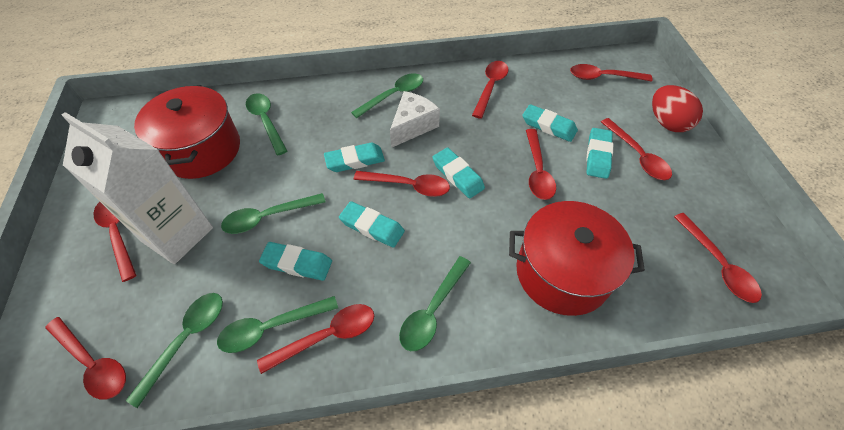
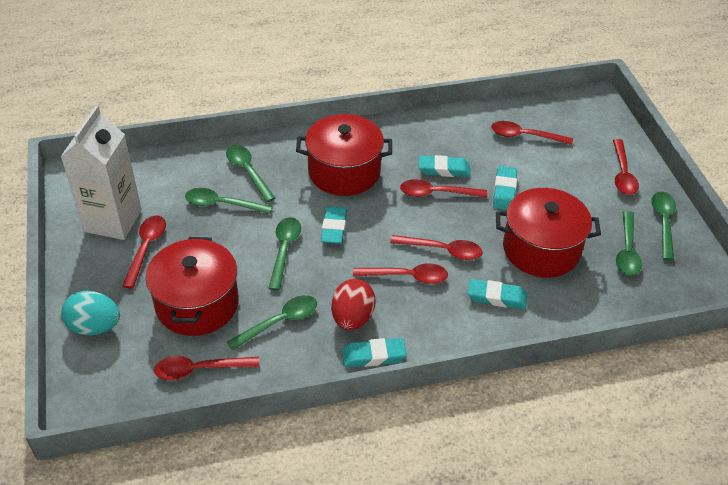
red pot: [134,85,240,179] [509,201,645,316] = 2 -> [146,237,239,336] [296,114,392,196] [496,188,601,277] = 3
red spoon: [45,317,126,400] [94,202,137,282] [257,304,374,374] [354,171,450,197] [472,61,509,119] [526,129,556,200] [570,64,653,81] [601,118,672,180] [674,213,762,303] = 9 -> [122,216,166,289] [154,356,260,380] [353,263,448,284] [390,235,482,260] [400,179,487,198] [491,121,573,145] [613,139,639,195] = 7
turquoise egg: none = 0 -> [61,291,120,335] = 1
turquoise eraser: [259,242,332,281] [324,143,385,172] [339,201,405,248] [432,147,485,199] [522,104,578,142] [586,128,613,179] = 6 -> [321,206,347,244] [342,338,407,367] [419,155,470,177] [468,279,527,309] [493,166,517,210] = 5
white cheese: [390,91,440,148] = 1 -> none = 0

